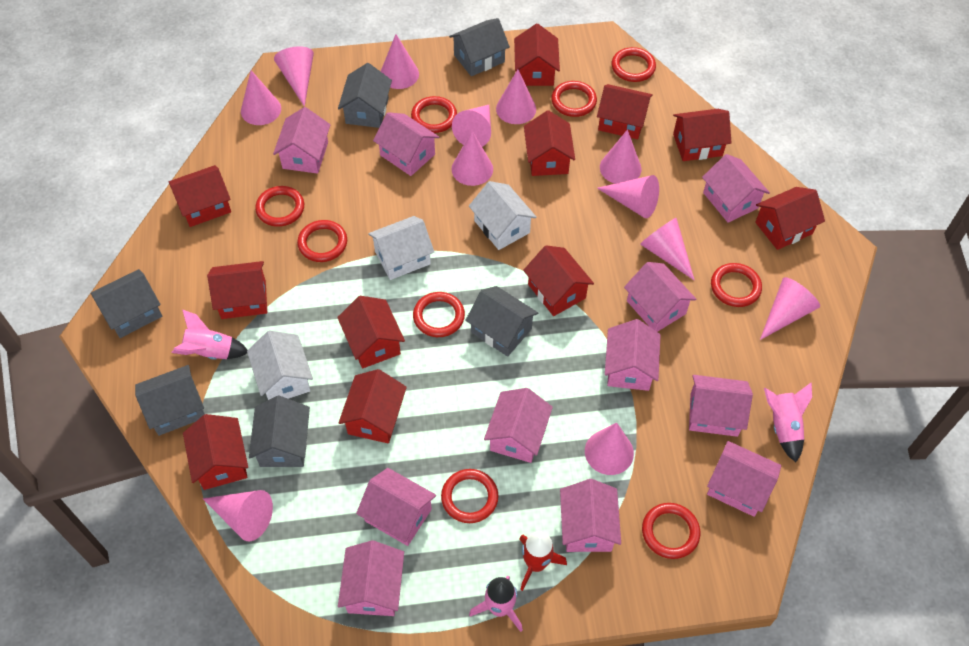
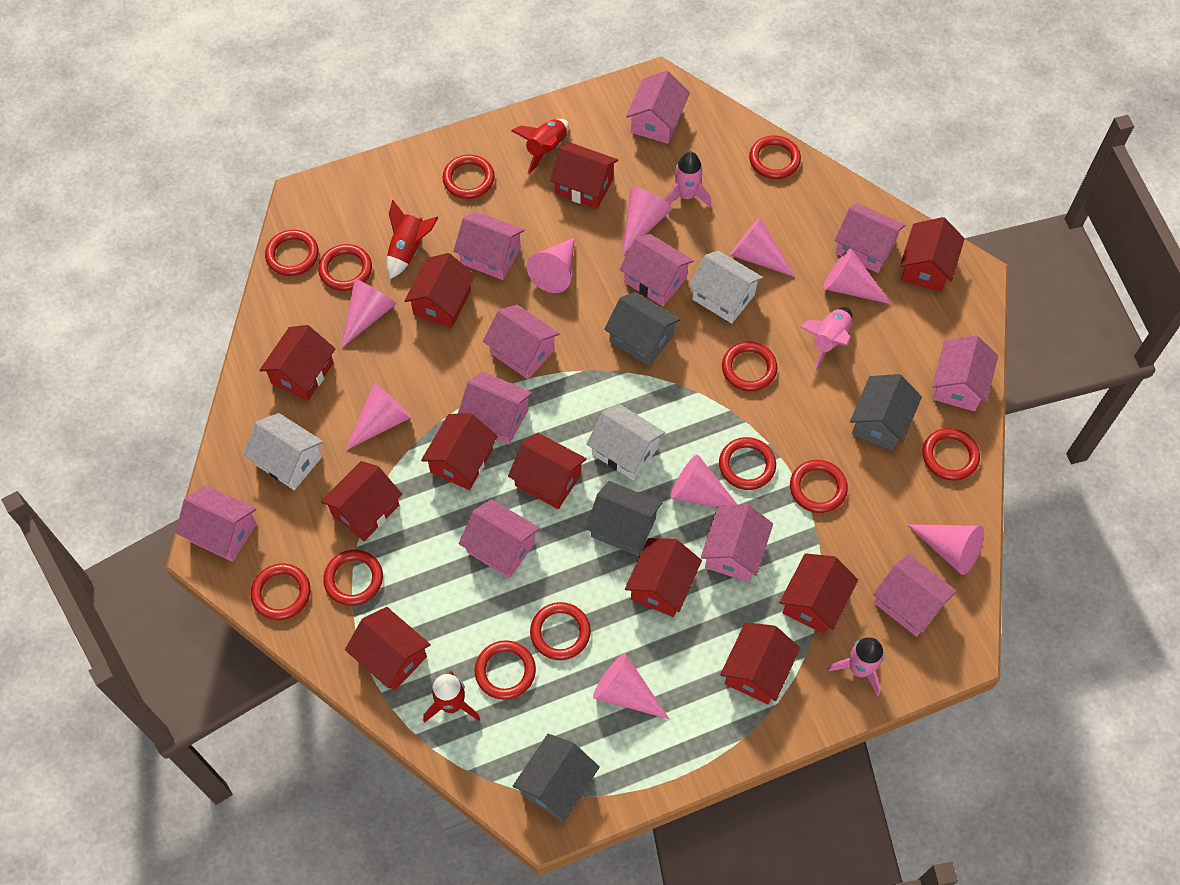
grey house: [91,269,162,338] [135,365,205,436] [249,396,310,467] [338,63,392,128] [449,18,510,76] [465,286,538,356] = 6 -> [513,734,600,821] [586,481,662,556] [604,292,680,366] [850,374,922,451] = 4
pink cone: [203,490,273,541] [241,70,281,125] [274,46,314,107] [380,34,419,89] [451,131,493,186] [452,105,491,147] [496,69,536,124] [585,423,634,475] [597,175,659,218] [600,130,641,184] [640,218,695,280] [760,277,820,340] = 12 -> [341,278,397,348] [345,383,411,451] [527,238,575,293] [593,653,669,719] [622,187,672,256] [670,454,738,507] [730,218,795,277] [823,249,891,304] [907,524,984,575] = 9
red ring: [255,186,304,227] [297,220,347,262] [411,96,457,133] [413,292,465,337] [441,469,498,523] [551,81,597,117] [612,47,656,82] [642,503,700,559] [711,263,762,307] = 9 -> [250,564,311,620] [265,230,319,276] [318,244,372,291] [323,550,383,606] [443,155,495,199] [475,640,536,700] [530,602,591,660] [719,437,776,490] [722,342,777,391] [749,135,801,179] [790,460,848,513] [923,428,980,481] = 12
red rocket: [519,532,567,591] = 1 -> [387,200,438,279] [423,671,480,723] [511,119,569,174] = 3

